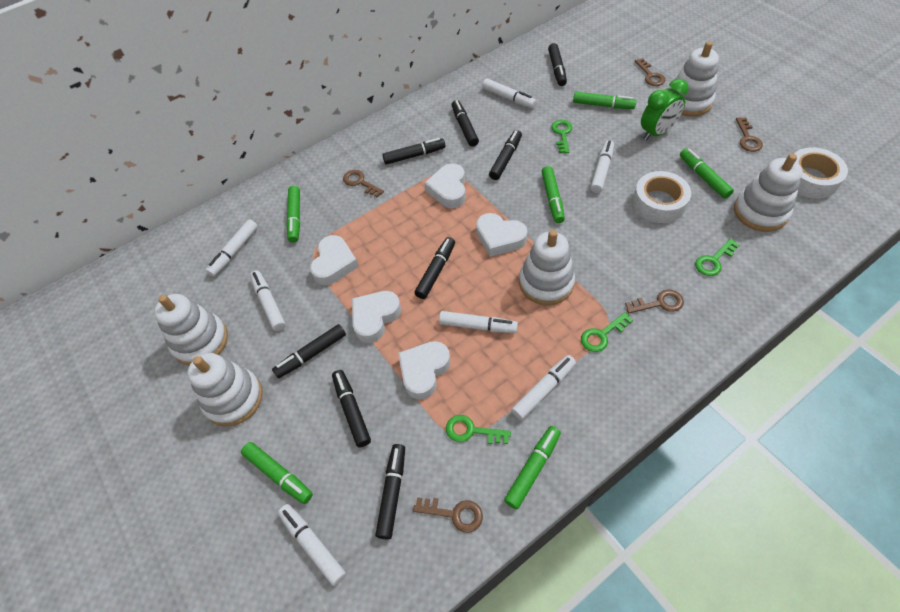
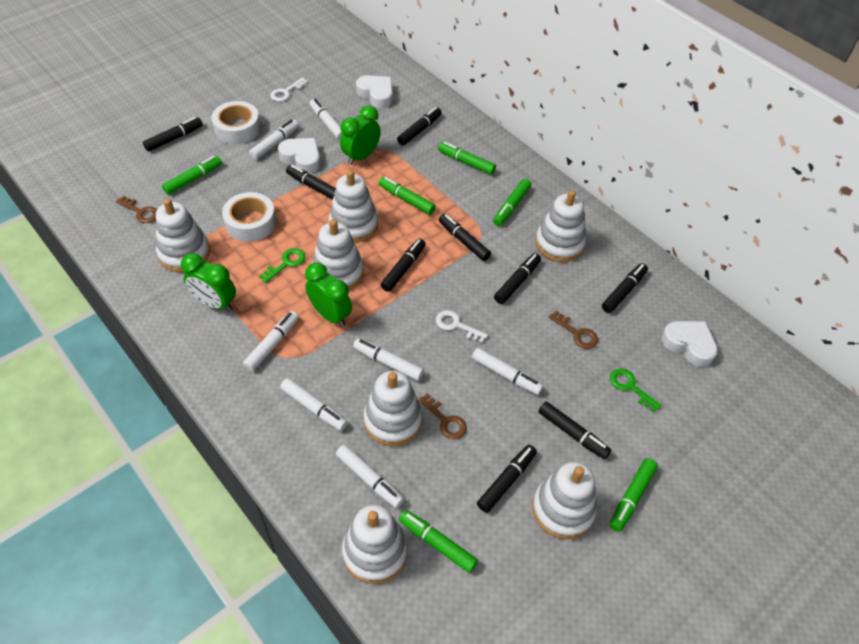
black marker: [272,324,346,378] [332,370,371,447] [375,444,405,540] [382,138,445,165] [414,237,455,299] [452,100,479,147] [489,130,522,180] [548,43,567,86] = 8 -> [143,117,203,151] [286,165,336,200] [381,239,426,292] [397,107,442,146] [439,214,491,261] [477,445,537,513] [494,253,541,304] [538,402,612,459] [602,263,648,313] = 9
brown key: [343,170,384,197] [413,497,483,533] [625,290,684,314] [635,58,665,86] [736,117,763,152] = 5 -> [116,196,157,223] [418,393,467,439] [549,311,598,349] = 3
green clock: [641,79,689,141] = 1 -> [181,253,236,312] [305,263,352,327] [340,105,381,165] = 3
green key: [446,415,511,444] [551,120,573,153] [581,312,633,352] [695,238,739,276] = 4 -> [259,248,305,283] [610,368,662,412] = 2
white heart: [310,235,359,285] [352,291,401,343] [398,341,451,400] [424,163,466,208] [476,213,527,257] = 5 -> [278,138,320,173] [356,75,393,108] [661,321,718,367] = 3
white key: none = 0 -> [270,77,308,102] [436,310,488,343] = 2
white stacking toy: [154,294,228,365] [187,353,263,426] [519,230,575,305] [669,41,719,117] [734,154,803,232] = 5 -> [156,199,210,272] [312,219,364,290] [329,170,378,243] [342,505,408,584] [363,371,423,446] [532,462,597,539] [535,190,586,262] = 7

